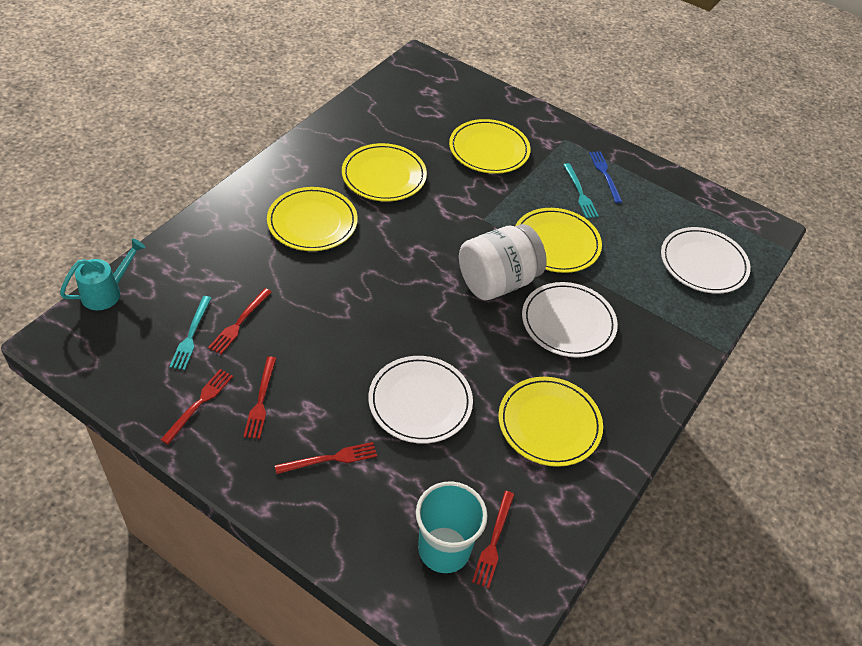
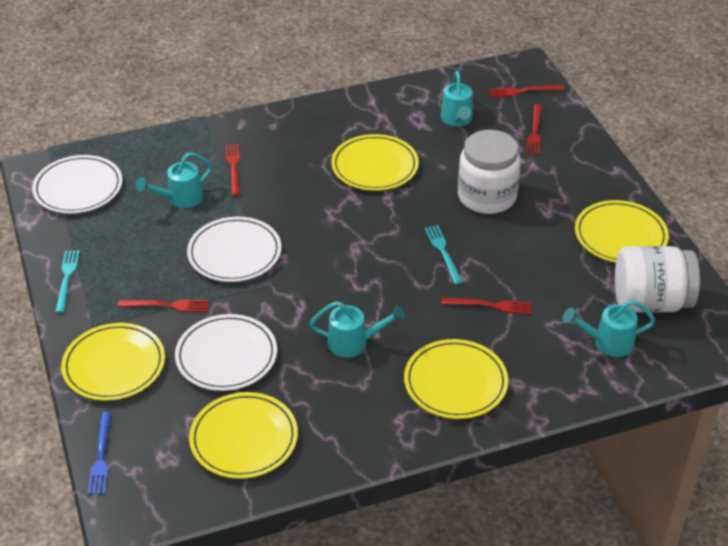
turquoise cup: [416,481,488,573] = 1 -> none = 0
turquoise watering can: [60,238,145,310] = 1 -> [136,152,212,208] [309,301,405,358] [441,71,473,126] [563,300,655,357] = 4
white jar: [459,224,547,300] = 1 -> [458,130,521,214] [615,246,700,313] = 2

